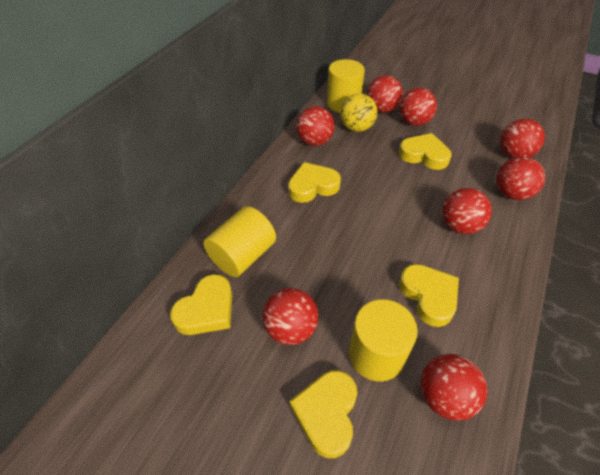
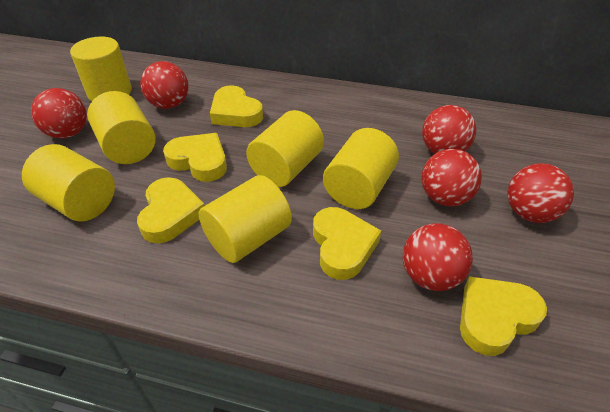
red ball: [263,288,319,345] [297,106,335,146] [367,75,403,113] [399,88,437,126] [421,354,488,421] [442,188,492,234] [497,157,545,200] [500,119,545,158] = 8 -> [31,88,87,138] [140,61,188,109] [403,223,473,291] [421,149,482,206] [422,105,476,153] [508,163,574,223] = 6
yellow ball: [340,93,378,132] = 1 -> none = 0
yellow cylinder: [203,206,276,277] [327,59,365,113] [349,299,418,381] = 3 -> [22,144,115,222] [70,37,132,101] [87,91,156,164] [199,175,292,263] [246,110,324,187] [323,128,399,209] = 6

